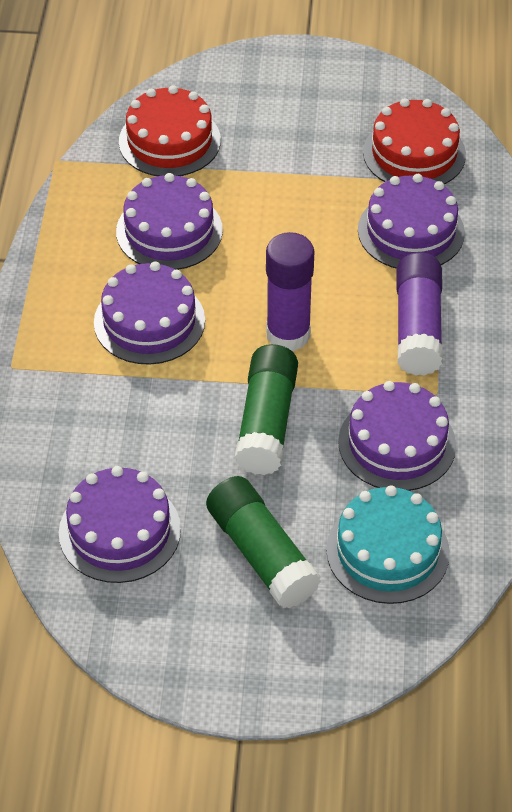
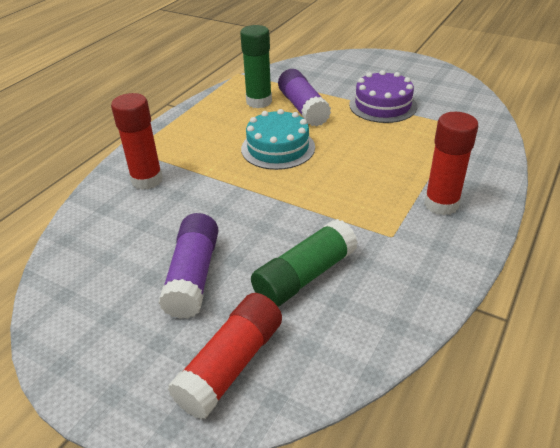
purple cake: [59,466,181,583] [94,262,205,364] [116,173,223,270] [338,381,456,491] [358,174,465,269] = 5 -> [349,70,417,123] = 1
red cake: [119,85,221,176] [363,98,466,184] = 2 -> none = 0
red glue stick: none = 0 -> [111,93,163,190] [168,293,282,419] [424,112,478,215] = 3

